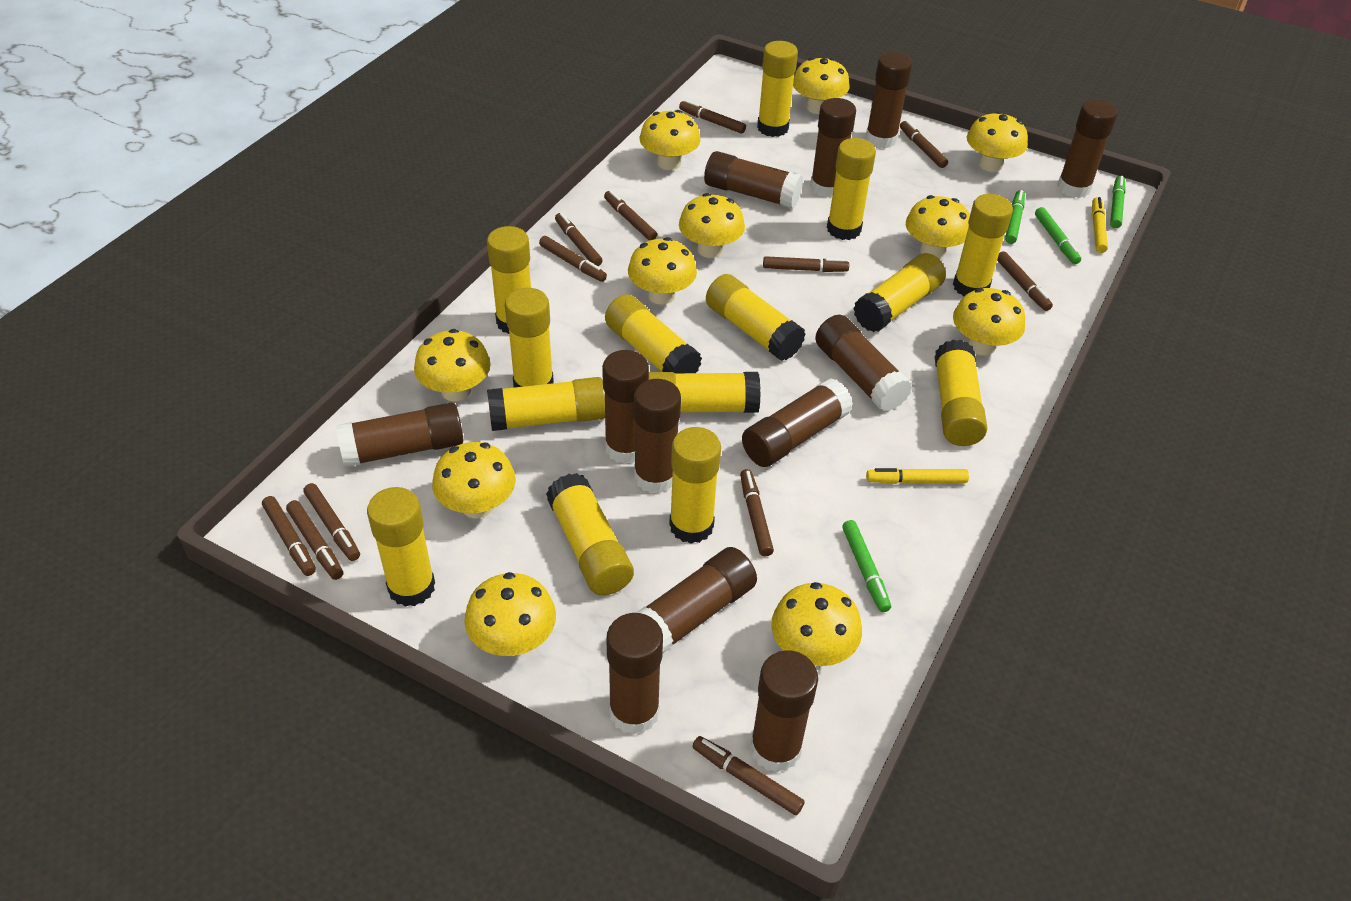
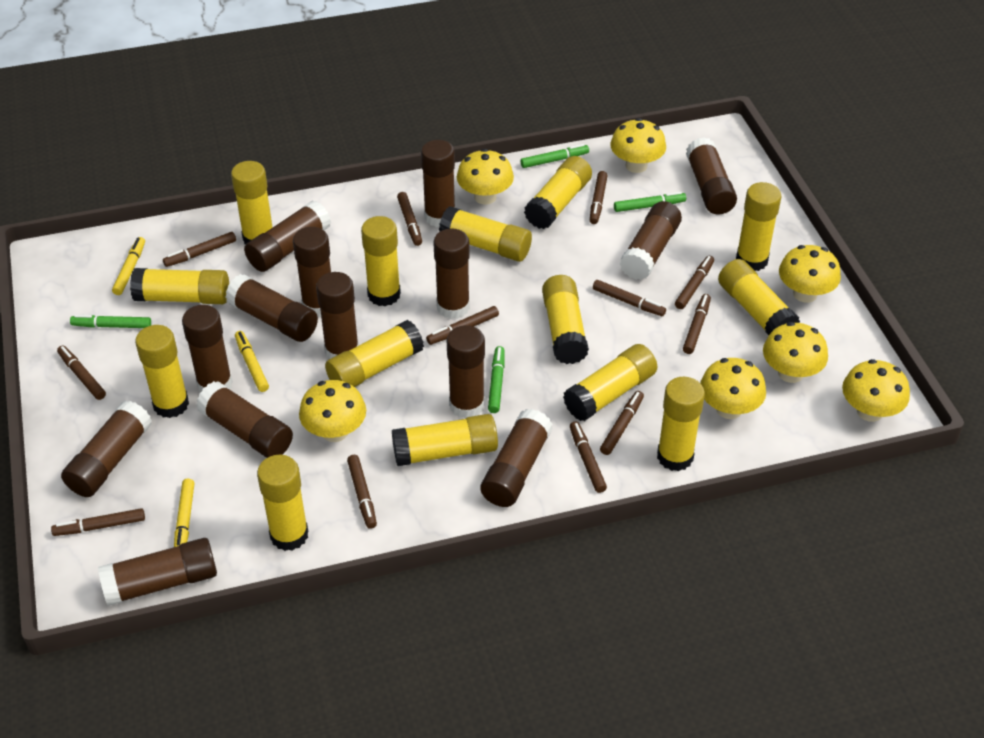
brown glue stick: [336,402,463,467] [602,350,649,464] [606,613,663,735] [634,379,681,493] [636,547,757,654] [704,151,803,209] [742,378,853,467] [750,650,818,773] [810,98,856,198] [815,315,912,412] [866,52,912,149] [1057,99,1118,198] = 12 -> [61,400,152,497] [98,538,217,606] [182,305,233,392] [196,381,293,458] [226,274,318,342] [244,200,331,272] [293,227,331,317] [316,272,359,359] [421,140,455,227] [433,228,470,319] [447,325,485,418] [481,409,553,507] [620,201,682,280] [686,137,737,215] = 14
yellow marker: [866,468,969,484] [1092,197,1108,253] = 2 -> [112,237,145,295] [174,479,194,547] [235,331,269,392] = 3
yellow mushroom: [414,329,491,401] [432,442,516,519] [464,572,556,656] [628,237,697,305] [640,110,701,170] [679,193,745,258] [771,582,862,666] [793,57,850,114] [906,195,970,259] [953,288,1025,355] [967,111,1028,172] = 11 -> [299,380,366,442] [457,149,514,205] [610,118,666,173] [700,358,766,419] [763,322,828,383] [779,245,841,303] [842,359,910,422] = 7

